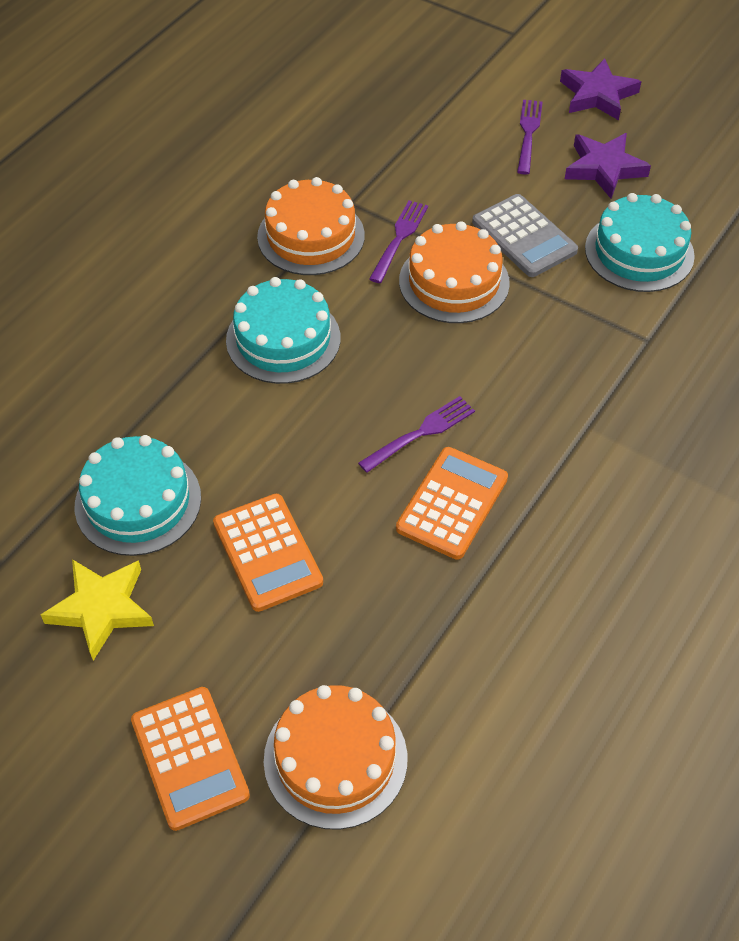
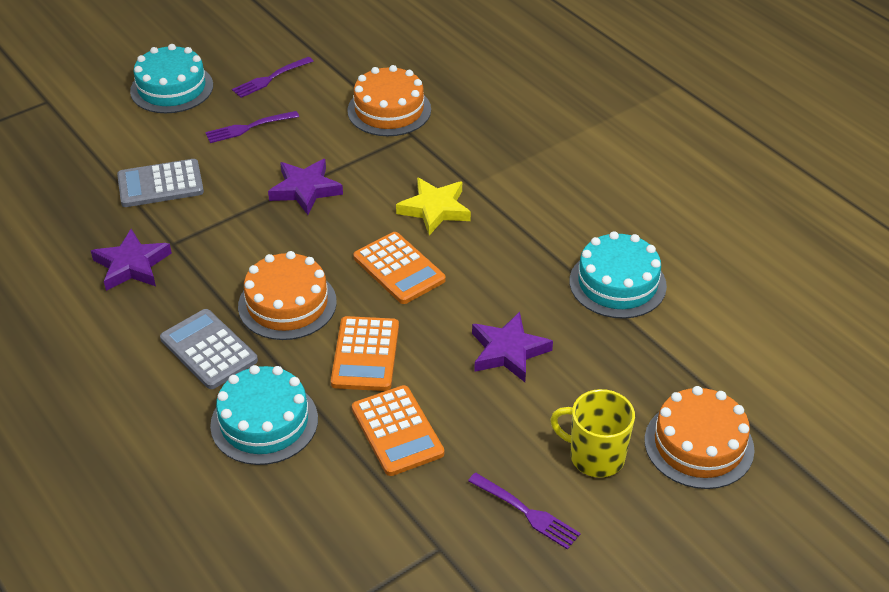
grey calculator: [472,194,578,277] = 1 -> [117,159,204,207] [160,309,258,389] = 2
purple star: [560,58,642,120] [565,133,651,198] = 2 -> [91,229,172,291] [268,159,343,215] [472,312,553,382] = 3
yellow mug: none = 0 -> [550,389,635,478] = 1

